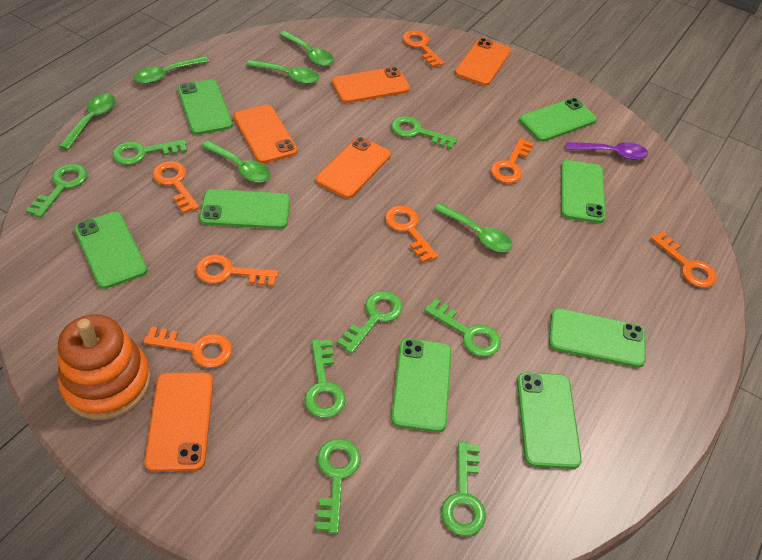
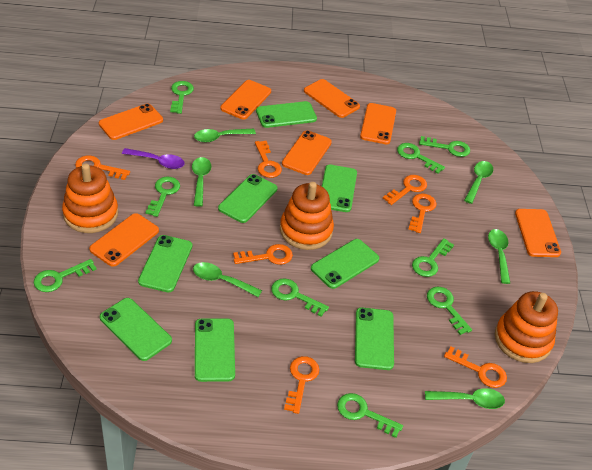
green key: [25,164,87,218] [112,139,187,165] [304,339,346,418] [315,438,361,534] [337,291,403,354] [391,116,458,149] [424,299,501,357] [441,442,486,536] = 8 -> [34,259,97,292] [145,177,180,217] [170,81,194,114] [271,278,329,317] [337,393,403,438] [397,143,445,174] [412,238,454,277] [419,136,470,157] [427,287,472,335] = 9
orange phone: [145,373,213,472] [234,105,297,164] [316,137,391,198] [332,67,410,103] [455,38,511,86] = 5 -> [89,213,159,267] [99,104,163,140] [220,80,271,120] [282,130,332,175] [304,79,360,118] [360,103,396,144] [515,209,561,257] = 7
orange stacking toy: [58,314,151,420] = 1 -> [62,163,118,233] [280,182,334,250] [495,291,558,363] = 3

